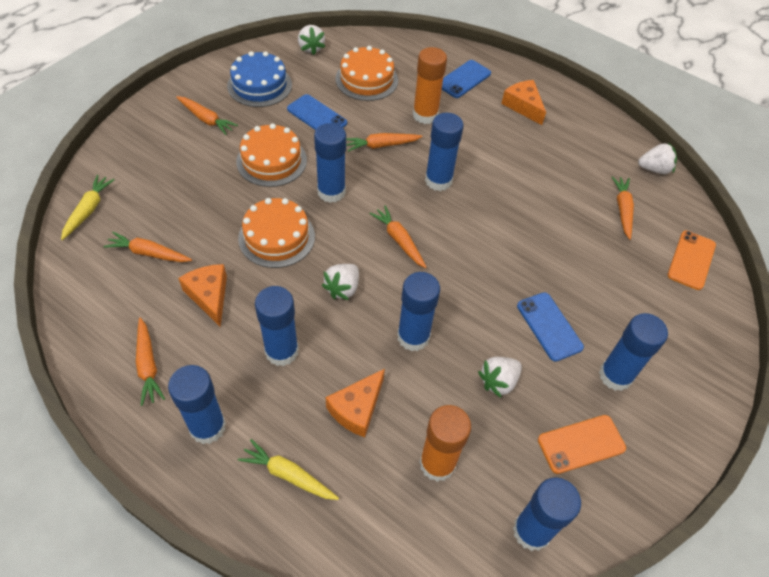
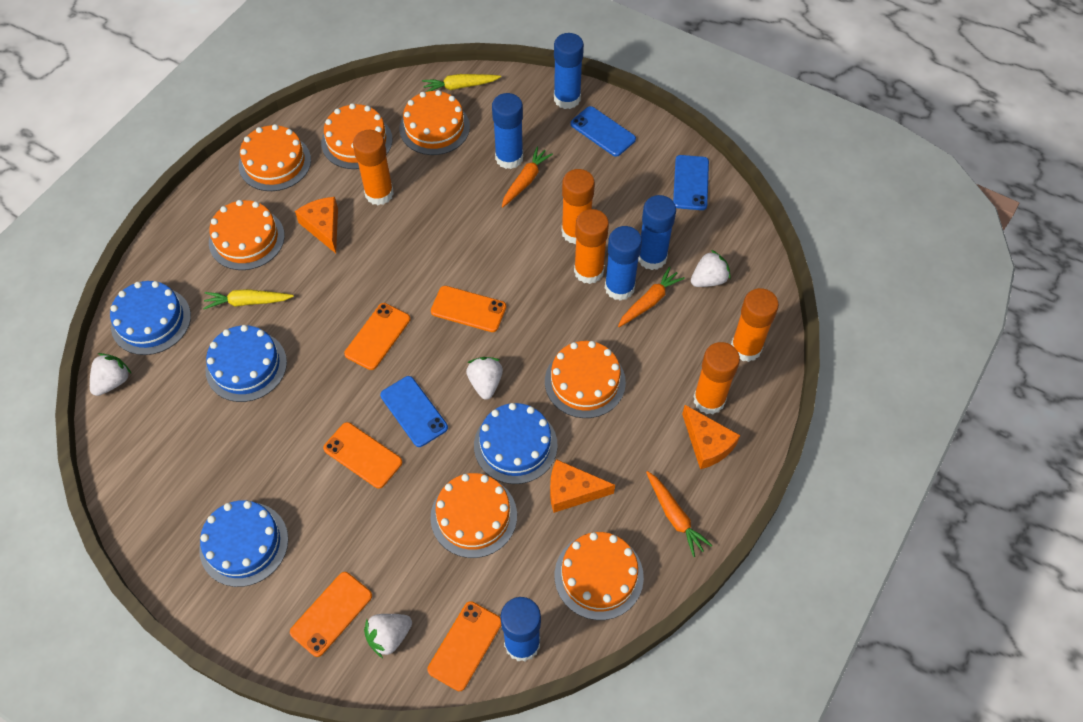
blue cake: [227,51,292,107] = 1 -> [110,281,191,355] [199,500,288,587] [206,325,287,402] [474,403,558,484] = 4
blue glue stick: [168,365,226,444] [255,286,299,366] [314,123,346,203] [397,272,440,351] [425,113,463,191] [513,477,581,551] [599,313,668,391] = 7 -> [492,93,523,169] [500,597,541,662] [554,33,584,109] [605,226,642,301] [638,195,676,270] = 5
orange cake: [236,123,307,187] [238,198,315,268] [335,46,398,101] = 3 -> [209,200,285,270] [239,124,311,191] [321,103,393,169] [399,90,470,155] [430,473,517,558] [545,341,626,418] [555,532,644,620] = 7
orange carrot: [103,232,192,262] [136,318,165,406] [176,96,238,135] [346,133,422,152] [369,206,427,268] [612,176,634,240] = 6 -> [502,147,553,207] [618,267,685,327] [646,471,713,557] = 3
orange glue stick: [413,47,447,124] [419,405,471,482] = 2 -> [353,130,394,205] [562,169,595,244] [574,209,609,284] [693,342,740,414] [731,288,779,362] = 5
orange phone: [538,415,626,474] [668,231,716,290] = 2 -> [290,572,372,657] [323,422,402,489] [344,303,410,370] [427,601,501,691] [431,286,506,332] = 5

